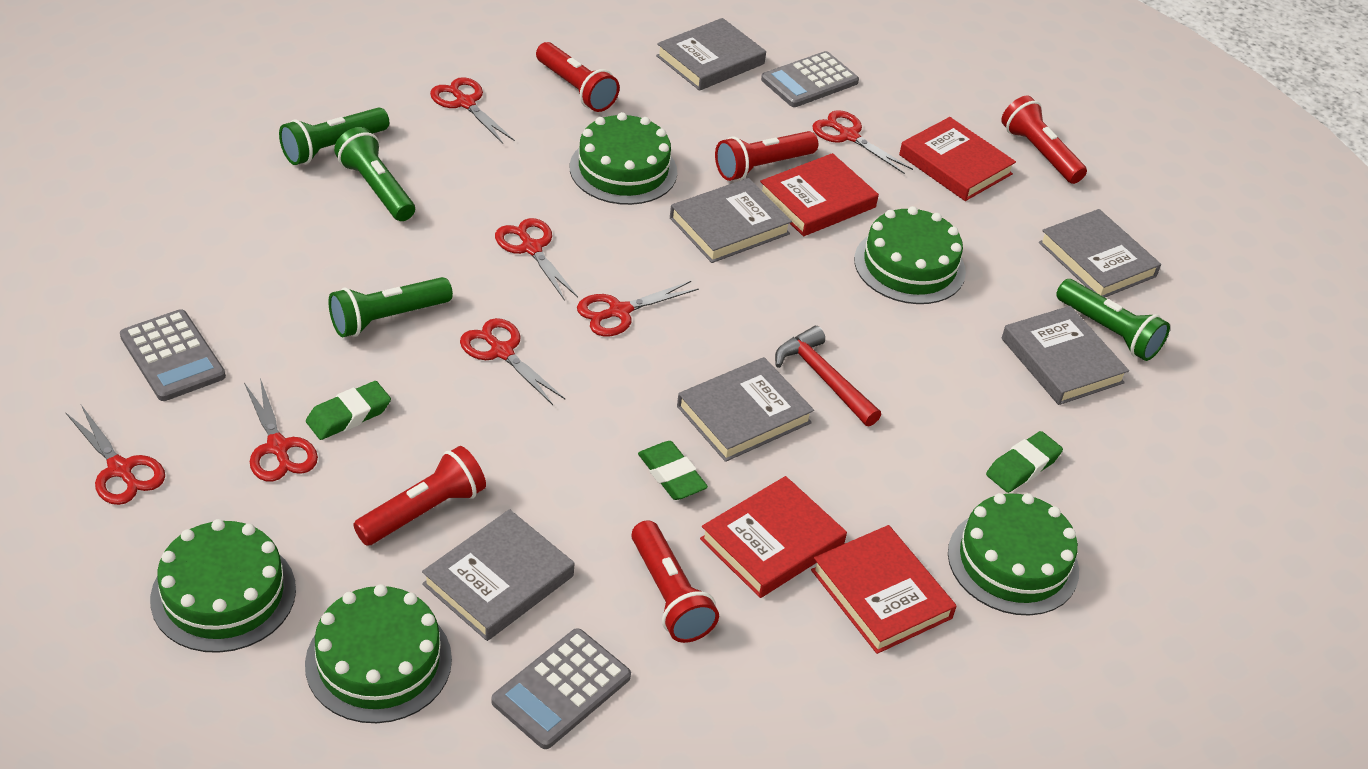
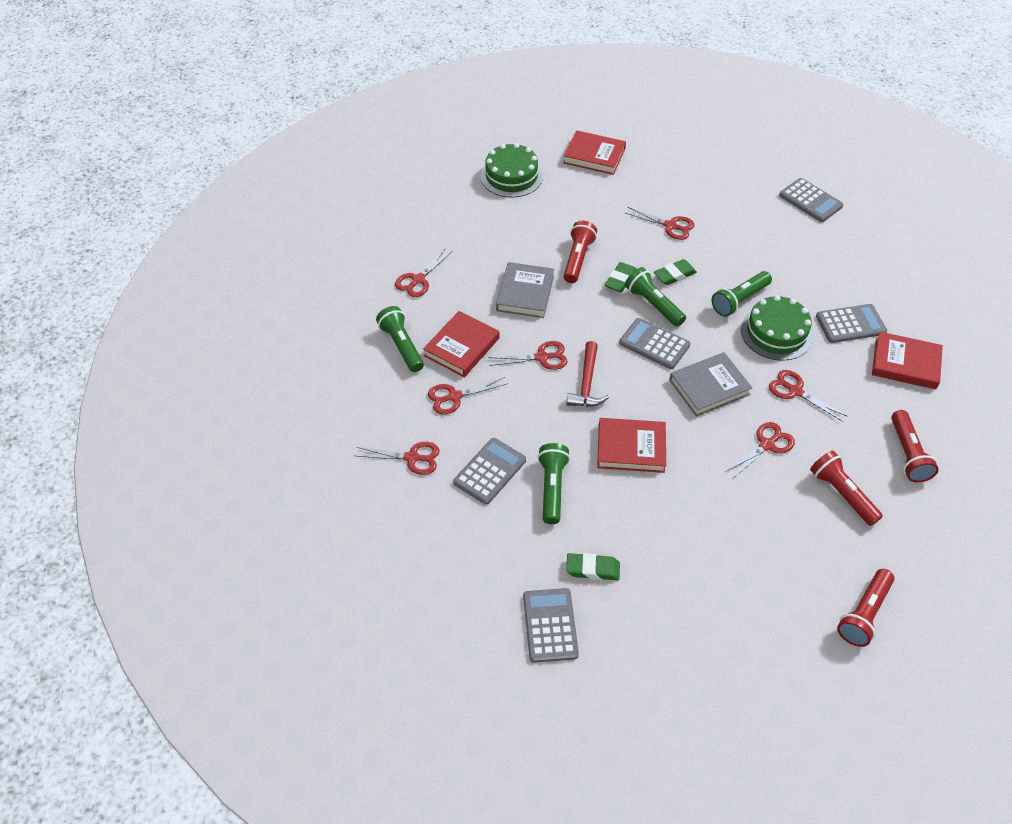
green cake: [150,519,296,653] [305,584,452,723] [570,112,677,205] [854,206,966,304] [948,493,1079,615] = 5 -> [481,143,543,198] [741,295,813,361] = 2
grey book: [422,509,574,641] [656,18,766,91] [670,178,792,263] [677,357,814,462] [1002,306,1129,405] [1039,209,1161,298] = 6 -> [496,262,554,318] [669,352,752,417] = 2
grey calculator: [120,309,226,401] [491,628,631,749] [761,51,859,107] = 3 -> [453,438,526,505] [523,588,579,663] [619,318,691,369] [779,178,843,222] [816,304,887,343] = 5
red flashlight: [353,446,486,546] [536,42,620,112] [631,520,719,643] [715,131,818,181] [1001,96,1087,184] = 5 -> [563,221,597,283] [810,451,883,526] [837,569,894,647] [891,410,939,482] = 4

